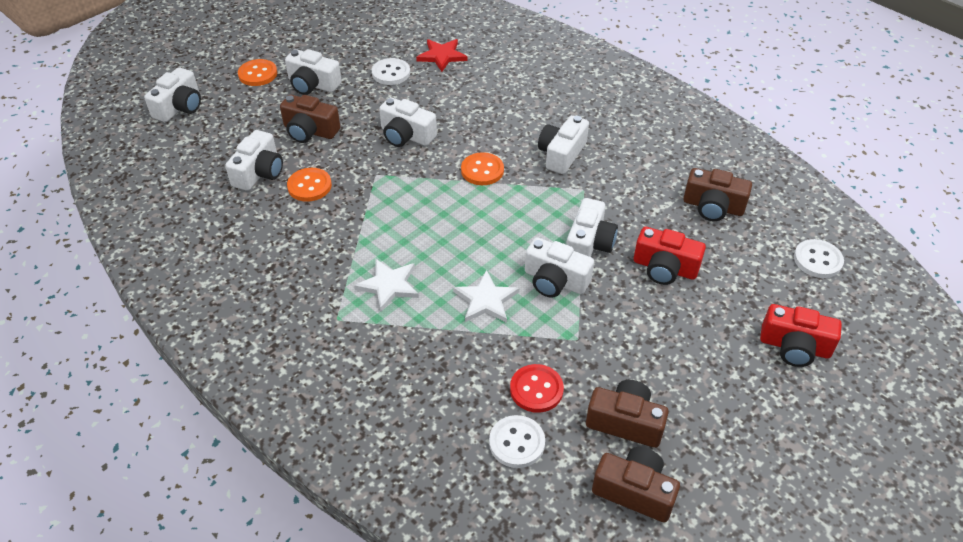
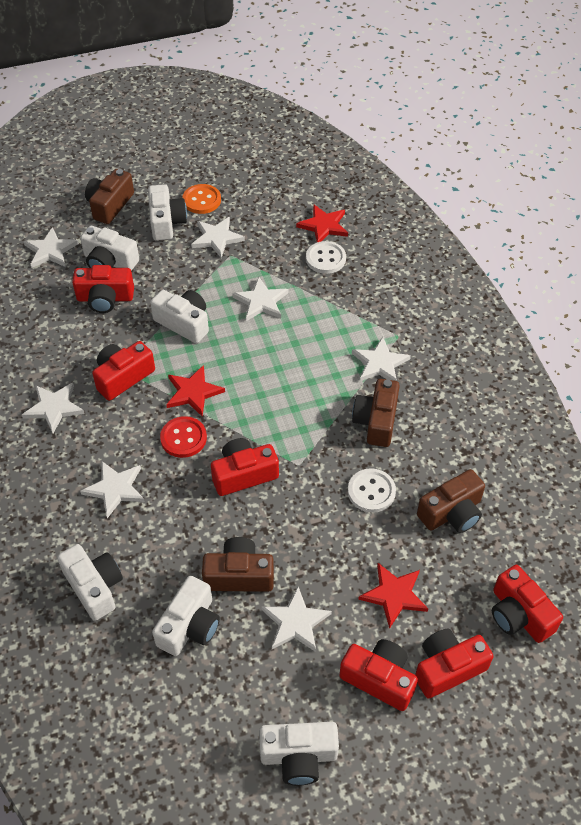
orange button: [238,59,277,86] [287,168,332,202] [461,152,504,185] = 3 -> [182,184,221,214] = 1
red camera: [634,227,706,285] [760,304,842,367] = 2 -> [72,265,134,313] [92,341,155,401] [211,438,279,496] [339,639,418,711] [415,629,493,699] [492,565,563,643] = 6
red star: [416,39,468,72] = 1 -> [166,365,225,417] [296,204,348,242] [358,563,428,629] = 3
white button: [372,58,410,85] [489,415,545,468] [794,239,844,278] = 3 -> [306,241,346,274] [348,468,396,513] = 2
white camera: [144,67,201,122] [225,130,283,191] [285,49,342,95] [379,97,437,147] [525,237,594,298] [538,115,589,174] [566,198,618,257] = 7 -> [57,544,123,621] [80,226,139,271] [148,184,187,241] [150,290,209,343] [152,576,220,656] [259,722,339,785] = 6
white star: [354,259,419,312] [453,270,519,323] = 2 -> [22,383,85,433] [24,227,79,268] [80,461,145,518] [191,217,245,258] [232,277,289,321] [262,587,332,652] [352,337,411,381] = 7

